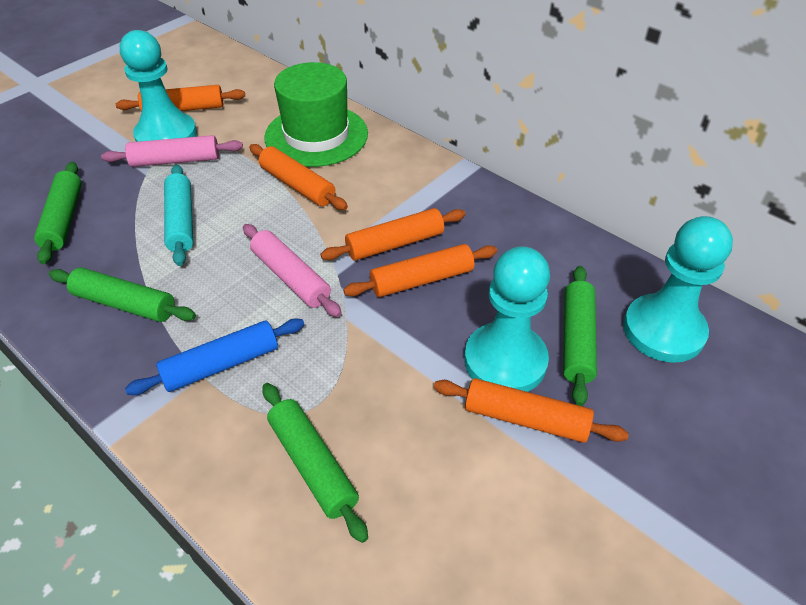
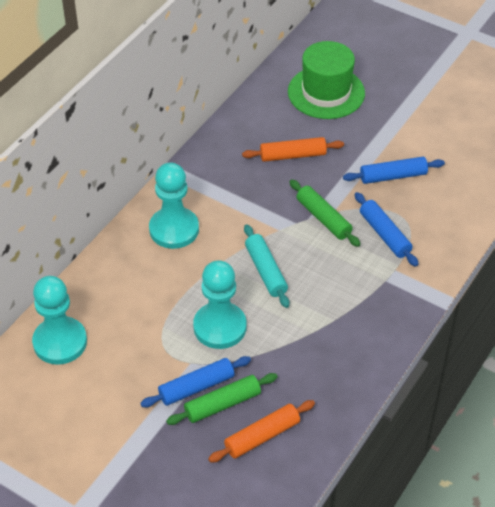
blue rolling pin: [125,318,305,395] = 1 -> [140,356,251,408] [343,157,445,184] [355,192,419,267] = 3
green rolling pin: [34,162,82,264] [49,267,196,322] [262,383,368,543] [563,266,597,406] = 4 -> [166,373,278,425] [289,179,361,247] = 2
orange rolling pin: [116,85,245,112] [249,144,348,210] [321,208,466,261] [343,244,497,297] [434,378,629,443] = 5 -> [208,400,315,463] [242,137,344,162] = 2
pink rolling pin: [101,135,243,167] [243,224,342,317] = 2 -> none = 0

